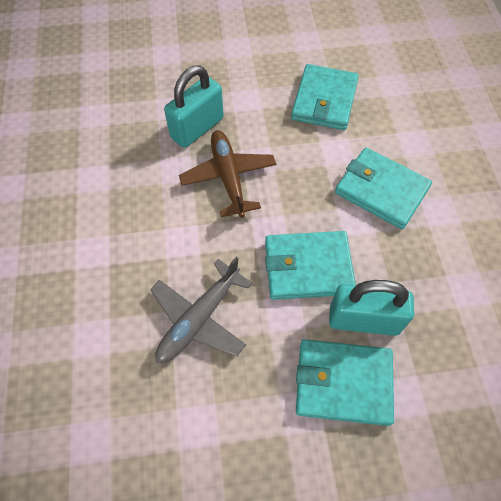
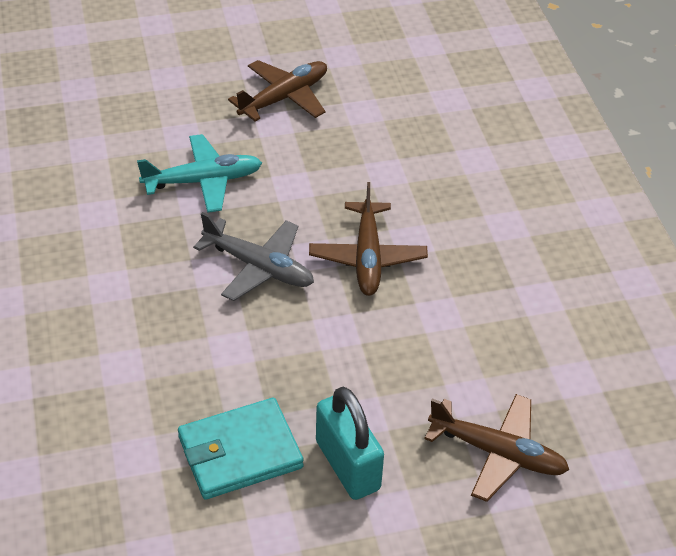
brown plane: [179,130,276,218] = 1 -> [228,60,327,122] [309,182,428,296] [424,394,569,502] = 3
turquoise padlock: [164,66,224,148] [329,280,414,336] = 2 -> [316,387,384,500] = 1
turquoise plane: none = 0 -> [137,134,262,213] = 1
turquoise wallet: [265,231,356,300] [291,64,359,130] [296,339,394,426] [335,148,432,229] = 4 -> [178,398,304,500] = 1

